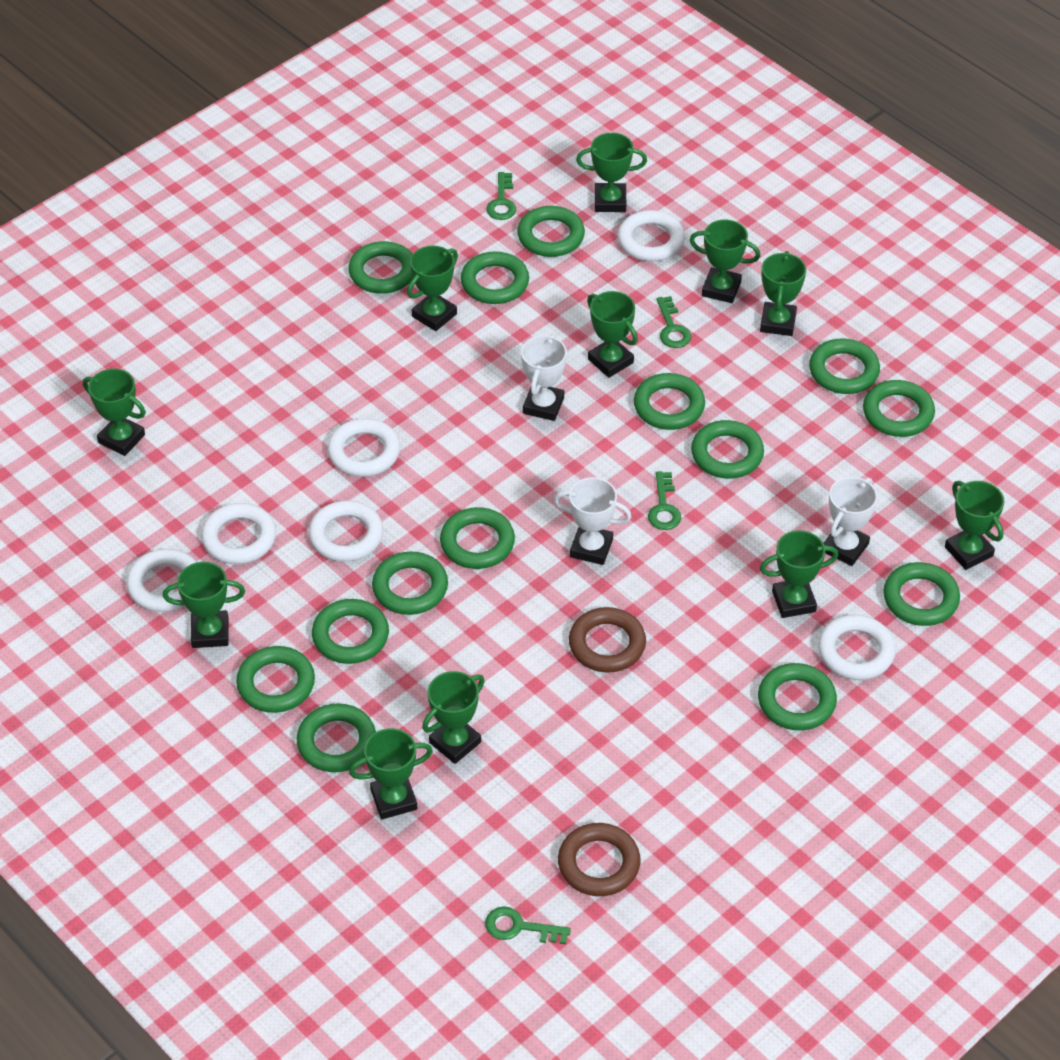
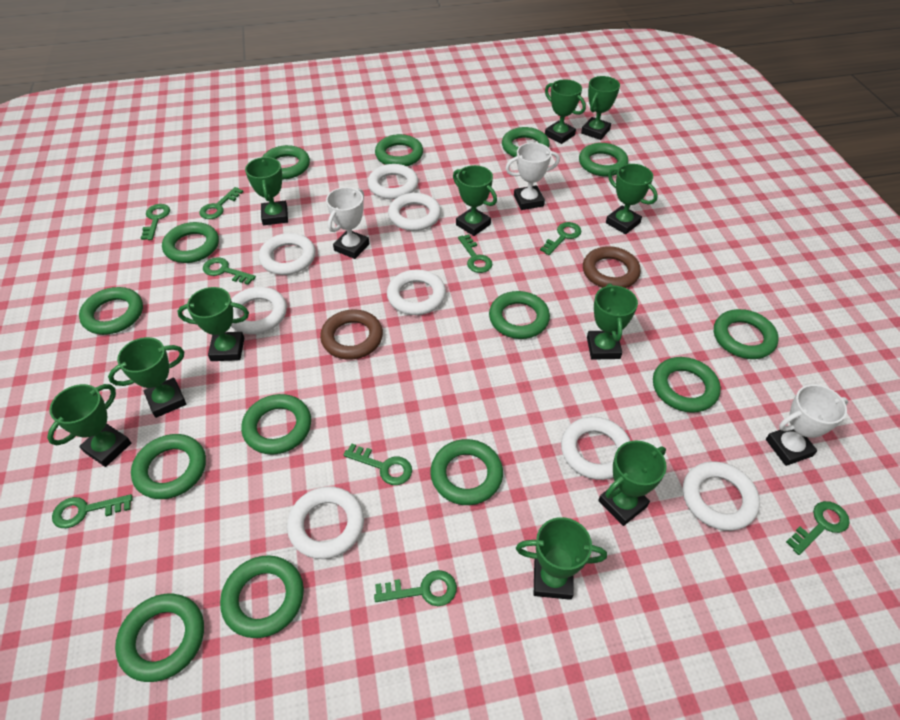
green key: [485,906,571,944] [487,172,516,220] [648,471,681,530] [656,296,691,348] = 4 -> [52,494,133,528] [141,204,170,240] [199,187,243,219] [203,257,256,285] [344,443,412,485] [374,570,457,606] [458,234,493,273] [540,222,582,255] [786,501,850,555] = 9
white ring: [126,549,196,612] [201,503,276,564] [309,501,383,562] [327,418,400,477] [617,210,685,262] [818,615,896,680] = 6 -> [231,287,287,334] [259,233,316,275] [287,486,364,559] [368,164,418,199] [387,269,446,315] [388,193,441,231] [561,417,630,480] [683,461,760,531] = 8

